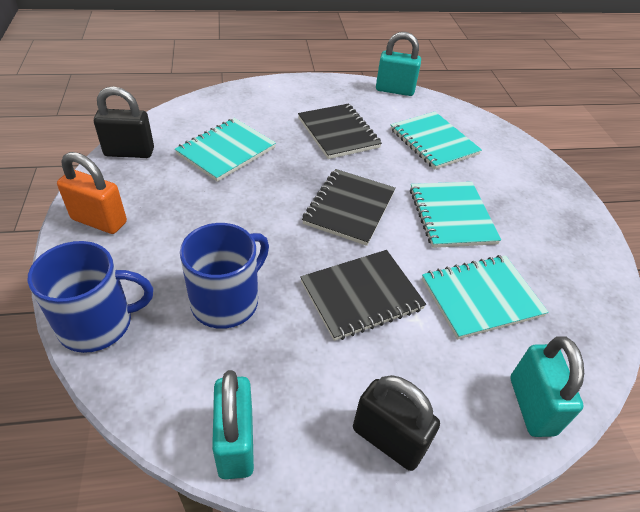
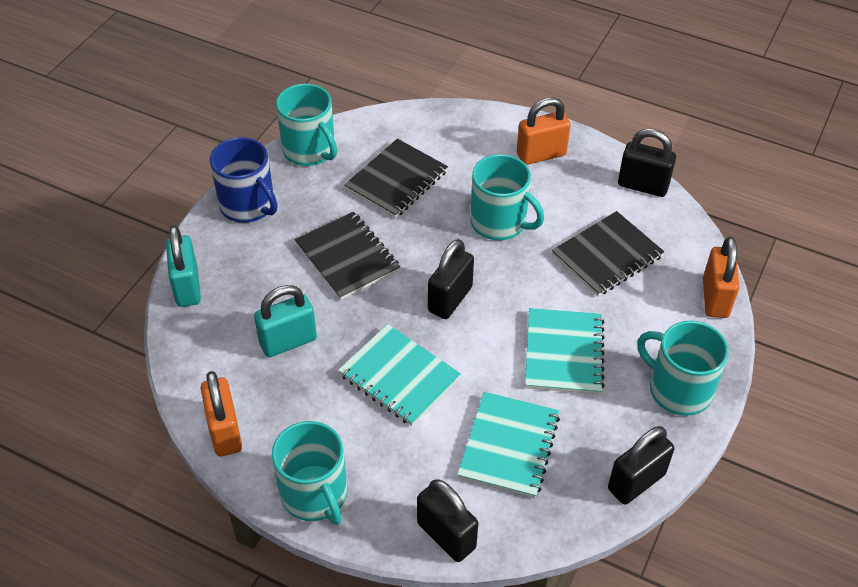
black padlock: [94,86,154,158] [353,375,440,471] = 2 -> [417,479,478,562] [428,239,474,319] [608,426,674,504] [618,128,676,197] = 4
blue mug: [28,241,153,353] [180,223,269,329] = 2 -> [210,137,278,223] = 1
orange padlock: [57,152,127,234] = 1 -> [201,371,242,456] [517,97,571,165] [703,237,740,318] = 3
turquoise mug: none = 0 -> [272,421,347,525] [276,84,337,166] [470,154,544,240] [637,321,729,416] = 4
turquoise notebook: [175,118,276,182] [391,112,482,170] [410,182,501,248] [422,255,548,340] = 4 -> [338,324,461,426] [457,392,560,498] [525,308,605,395] = 3
turquoise padlock: [212,370,254,479] [376,32,421,96] [511,336,584,437] = 3 -> [166,226,201,307] [254,285,317,357] = 2

